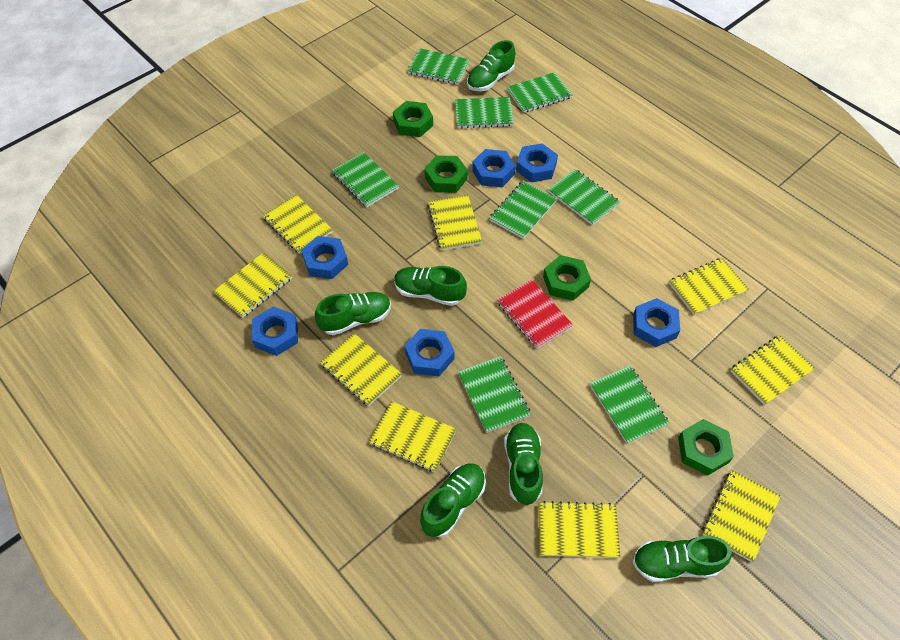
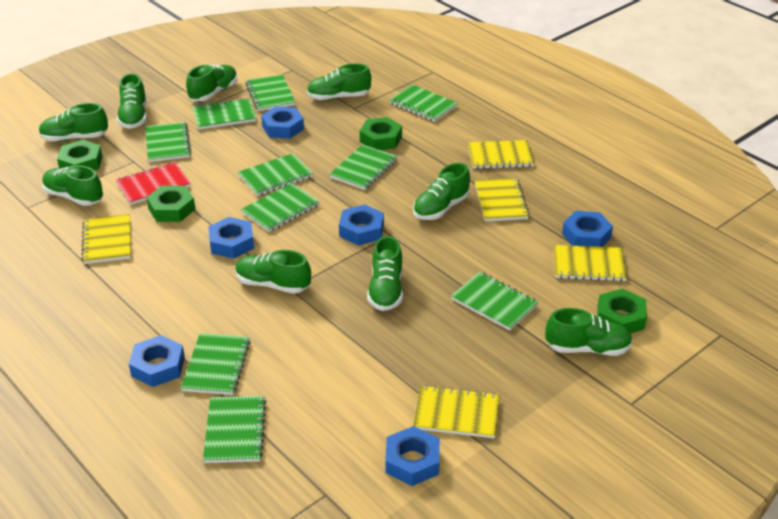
green notebook: [332,152,399,207] [408,48,470,85] [455,97,514,128] [458,356,531,433] [489,181,557,239] [507,72,573,113] [548,169,620,225] [590,365,669,444] = 8 -> [145,122,191,162] [181,333,251,395] [192,98,256,130] [203,396,266,463] [238,153,313,196] [241,183,320,232] [245,74,296,111] [329,144,398,190] [389,84,458,122] [451,272,538,330] = 10
green shoe: [315,292,391,335] [394,266,467,306] [420,463,486,537] [467,40,515,91] [504,423,543,505] [632,536,732,582] = 6 -> [39,103,108,141] [42,165,103,206] [117,73,147,129] [186,65,238,101] [235,250,311,294] [307,64,371,100] [367,236,403,311] [413,163,470,220] [545,308,633,356] = 9
yellow notebook: [213,252,292,318] [262,195,333,254] [320,333,402,407] [369,401,457,472] [428,195,482,251] [538,501,621,558] [669,258,749,315] [702,470,781,562] [731,335,815,405] = 9 -> [81,214,131,264] [413,385,500,439] [468,140,535,169] [475,178,529,221] [553,245,627,281] = 5

